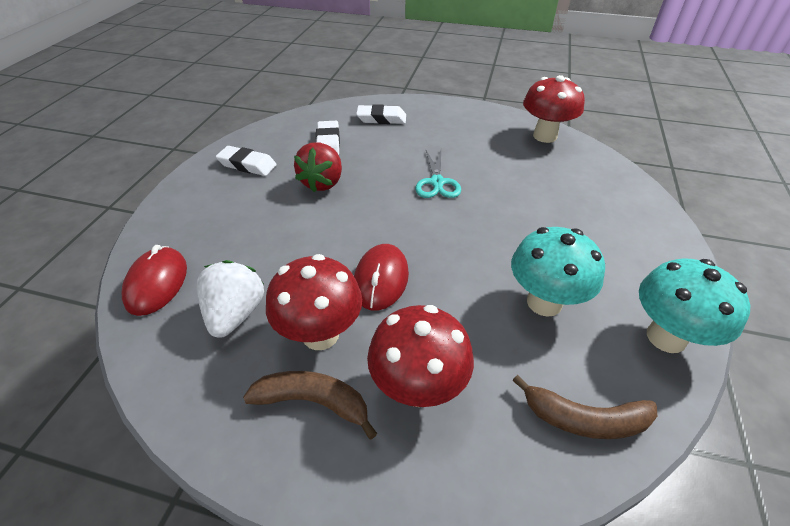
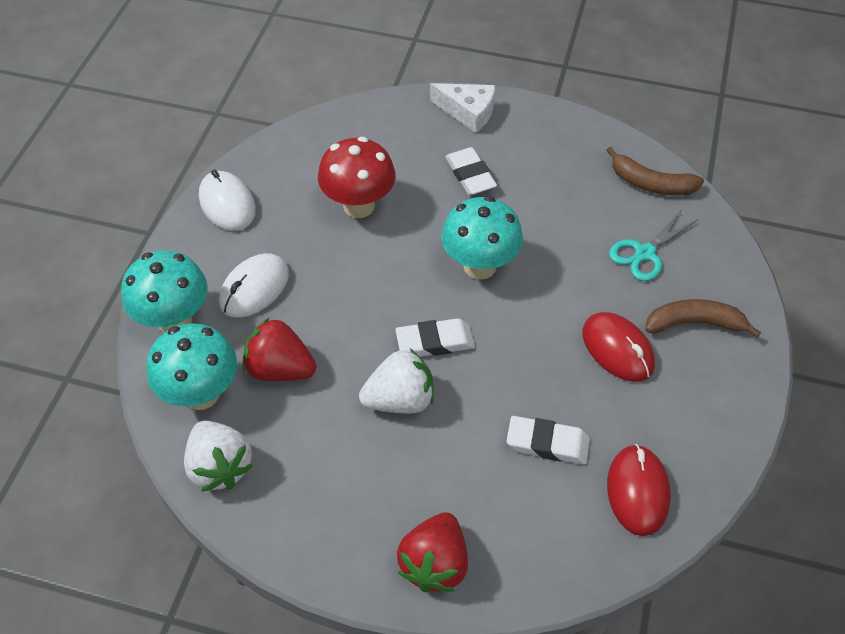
red mushroom: [266,254,362,350] [367,305,474,407] [523,75,585,143] = 3 -> [318,137,396,218] = 1
red strawberry: [294,142,342,192] = 1 -> [243,317,316,381] [397,512,468,592] = 2
turquoise mushroom: [511,227,605,317] [639,258,750,353] = 2 -> [121,251,208,333] [147,323,237,410] [441,196,523,280] = 3
white cheese: none = 0 -> [430,83,495,133] = 1
white mouse: none = 0 -> [199,170,256,231] [219,253,289,318] = 2
white strawberry: [197,260,264,338] = 1 -> [184,421,253,492] [359,348,434,413] = 2

